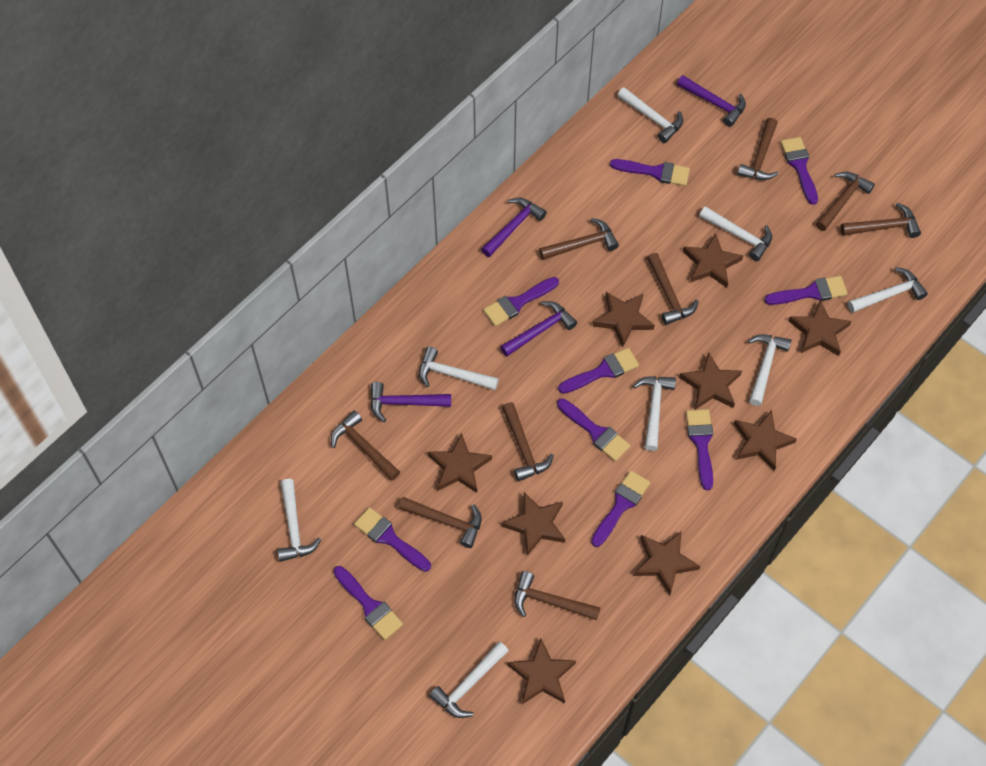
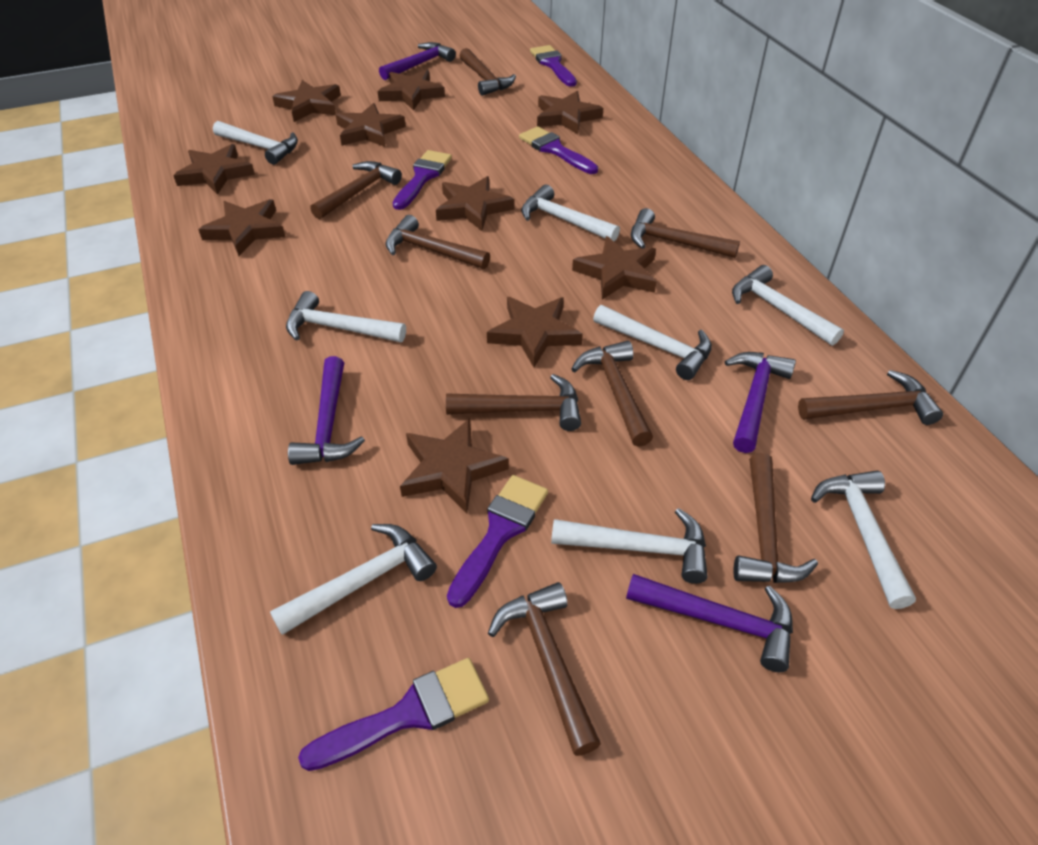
brown star: [428,432,492,493] [502,492,565,556] [507,638,576,704] [593,292,655,347] [634,531,700,595] [679,352,742,409] [683,233,743,288] [734,410,797,471] [789,300,851,356] = 9 -> [173,144,255,195] [198,199,285,256] [272,80,341,122] [335,103,406,147] [378,70,445,111] [400,418,509,513] [436,176,514,231] [487,297,583,367] [537,91,603,134] [572,236,656,300] = 10
purple brush: [333,566,403,640] [354,507,431,572] [483,277,559,326] [557,398,630,461] [558,348,639,394] [591,471,650,547] [610,159,690,186] [686,409,713,490] [764,276,848,305] [781,137,818,205] = 10 -> [298,658,489,771] [393,150,452,210] [447,475,548,608] [519,126,598,174] [530,45,577,87] = 5

